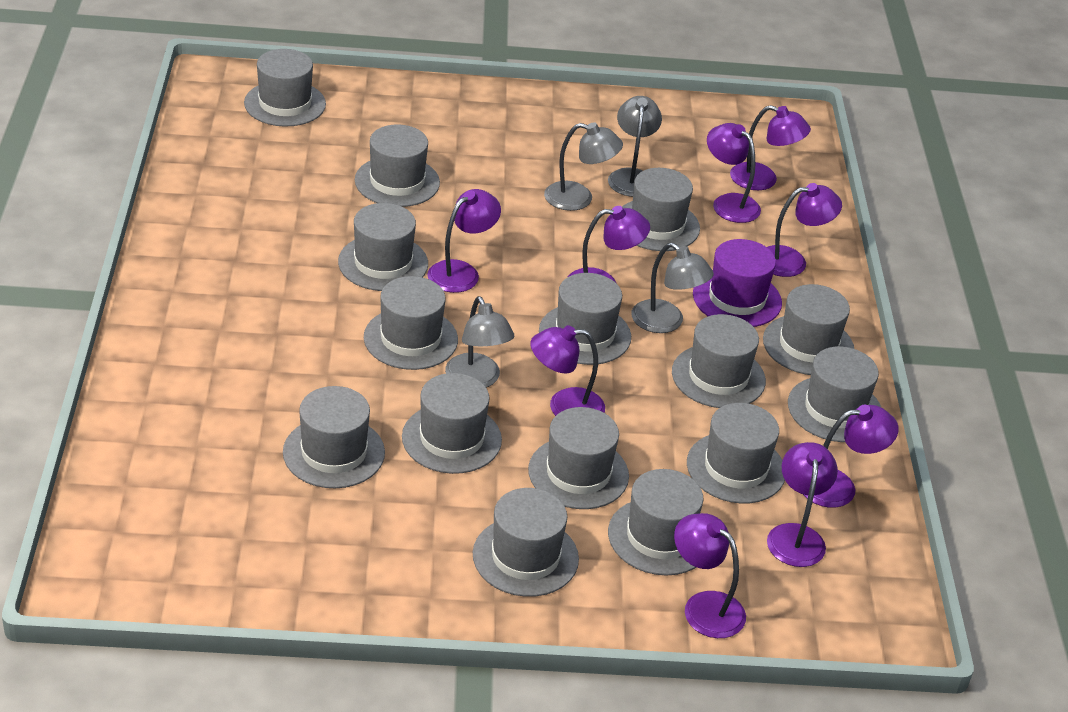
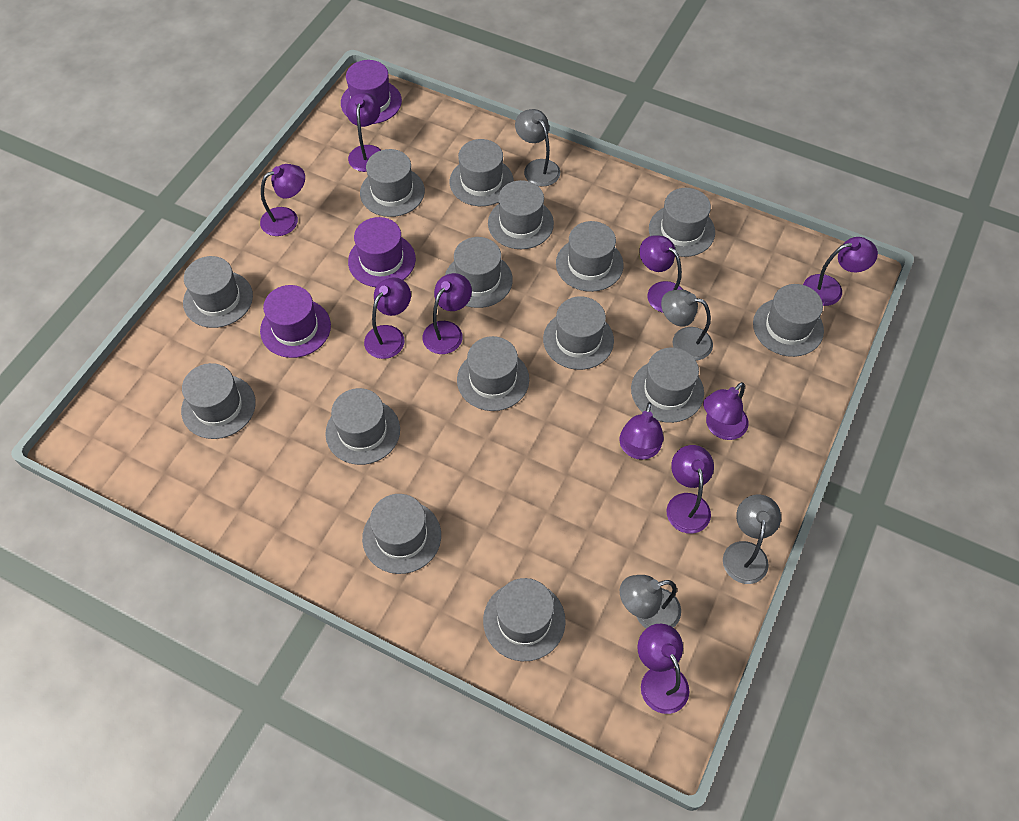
purple hat: [693,239,782,327] = 1 -> [260,285,331,358] [341,60,402,124] [348,217,416,287] = 3
purple lamp: [427,189,501,293] [530,325,605,416] [568,206,650,284] [674,513,746,638] [707,123,761,223] [730,105,811,190] [767,183,842,277] [767,442,838,567] [803,405,899,508] = 9 -> [260,164,305,236] [346,93,381,172] [364,277,411,359] [422,273,472,354] [619,402,664,460] [637,624,689,714] [639,235,684,313] [667,445,714,534] [703,382,748,440] [803,237,878,306] = 10

